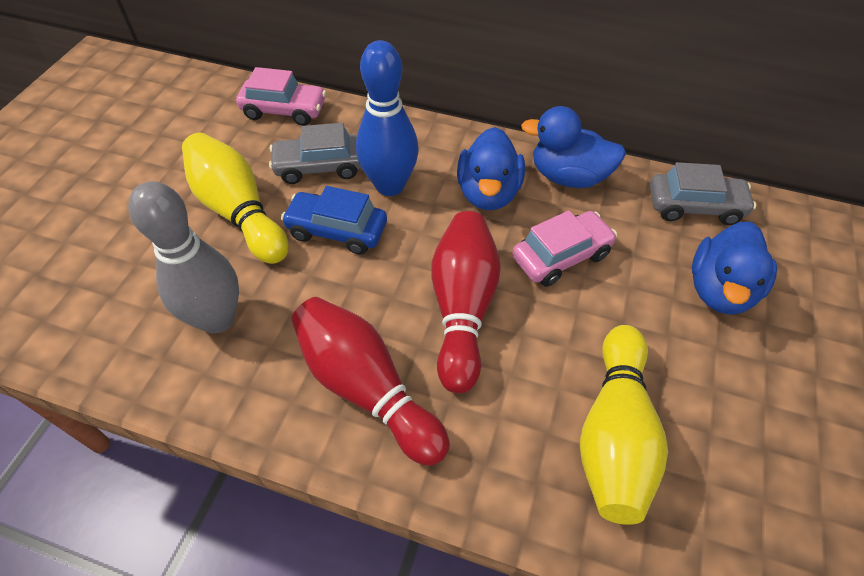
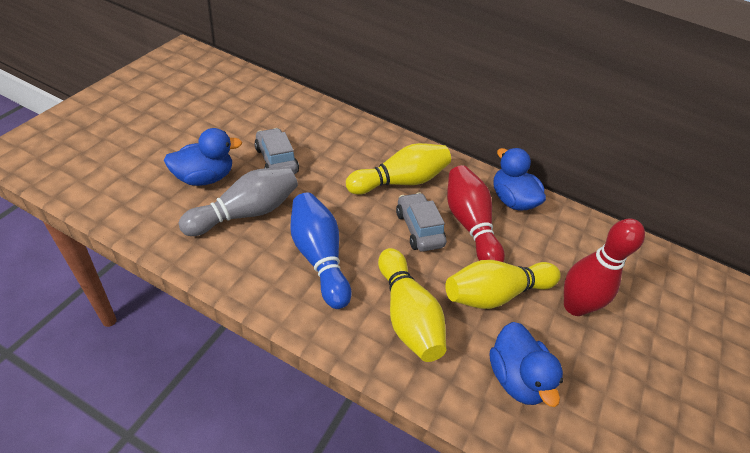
blue car: [281,186,387,255] = 1 -> none = 0
pink car: [236,67,326,126] [512,211,617,287] = 2 -> none = 0
yellow bowling pin: [182,133,289,264] [580,325,668,525] = 2 -> [346,143,451,195] [378,248,446,362] [445,260,561,309] = 3

